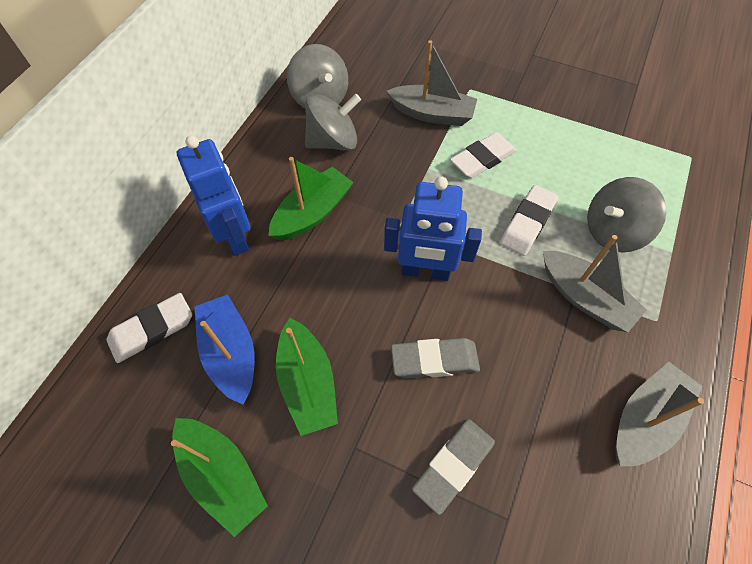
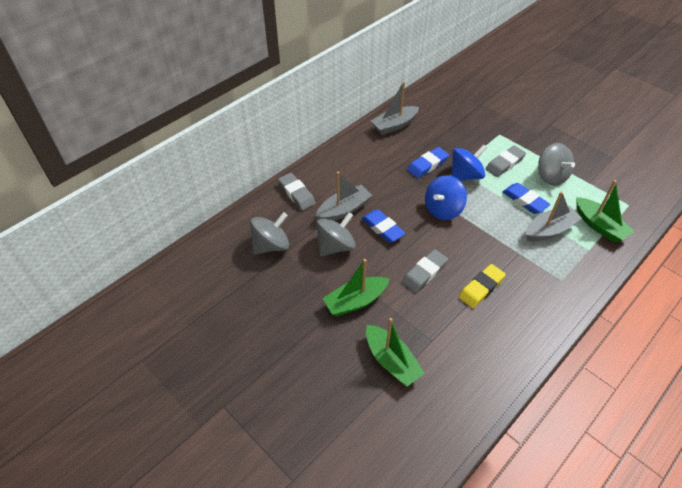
blue boat: [194,294,255,404] = 1 -> none = 0
blue eraser: none = 0 -> [362,209,406,243] [407,147,449,178] [502,183,550,214] = 3
blue robot: [177,135,251,256] [384,176,482,281] = 2 -> none = 0
blue spinning top: none = 0 -> [425,175,467,220] [451,145,487,181] = 2
grey eraser: [391,338,480,378] [412,419,495,515] = 2 -> [278,173,316,210] [402,249,448,293] [486,145,526,177] = 3
white eraser: [107,293,192,363] [450,132,517,178] [500,185,558,256] = 3 -> none = 0
yellow eraser: none = 0 -> [459,264,506,308] = 1

